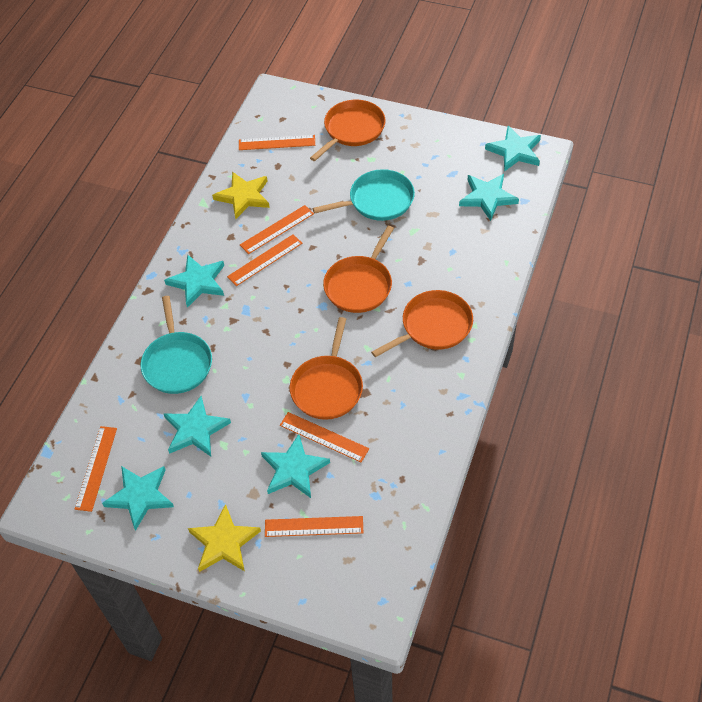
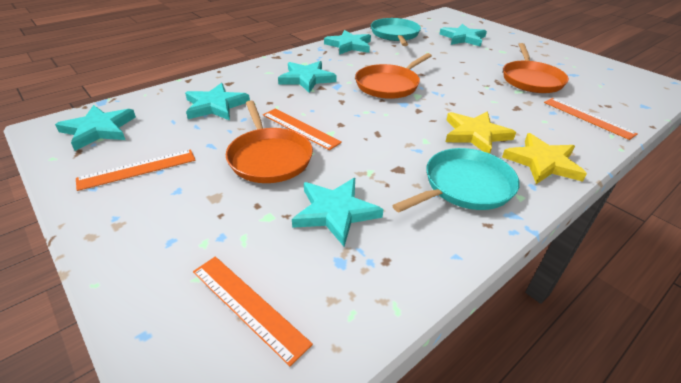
orange pan: [290,317,363,420] [310,100,385,161] [323,226,394,313] [371,290,473,357] = 4 -> [226,101,313,183] [355,53,432,99] [503,43,569,93] = 3
orange ruler: [75,426,117,512] [227,234,302,286] [239,135,315,150] [240,205,314,254] [265,516,363,537] [280,412,369,462] = 6 -> [76,150,196,191] [193,256,313,366] [263,108,342,150] [544,98,638,140] = 4

